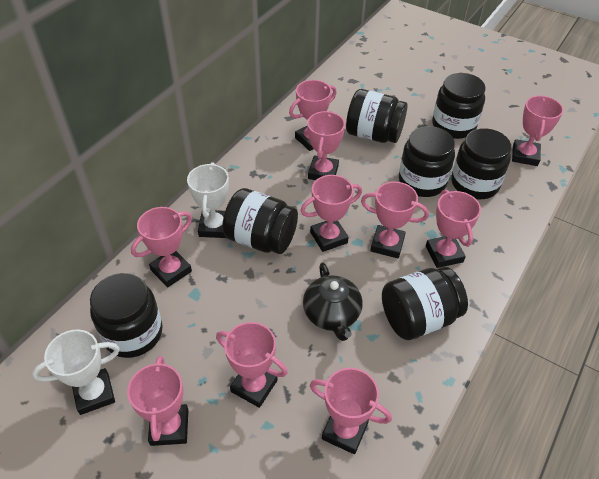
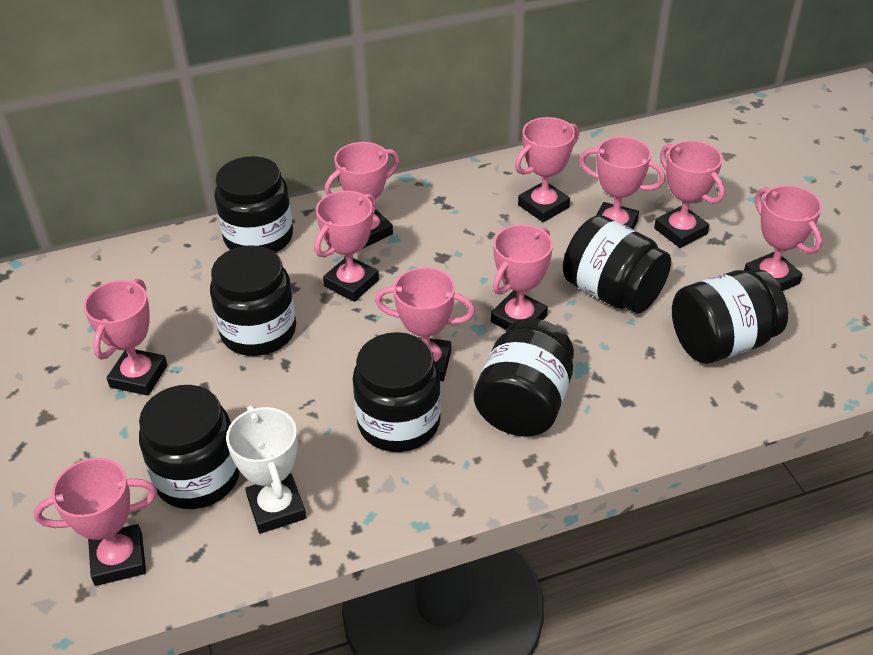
black teapot: [303,262,363,341] = 1 -> none = 0
white trophy: [32,329,120,415] [187,162,229,238] = 2 -> [226,405,306,534] = 1

